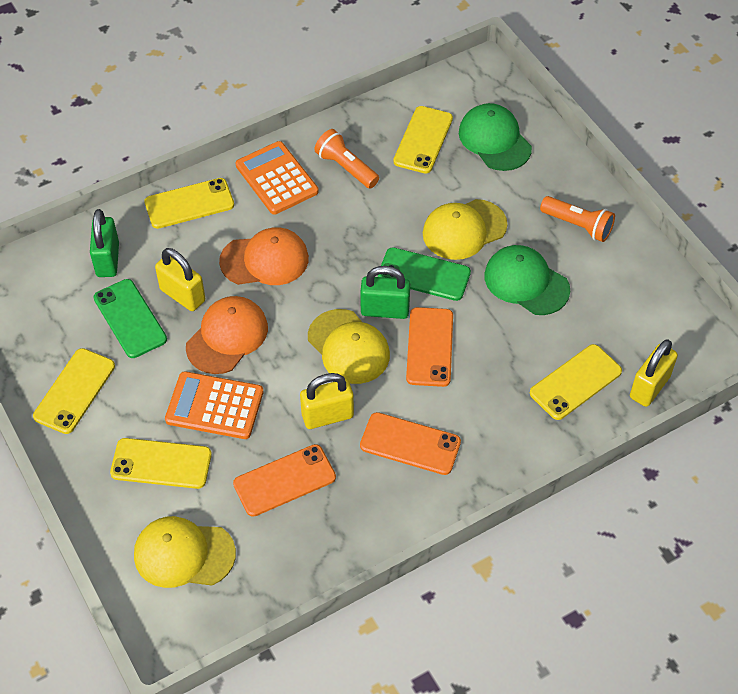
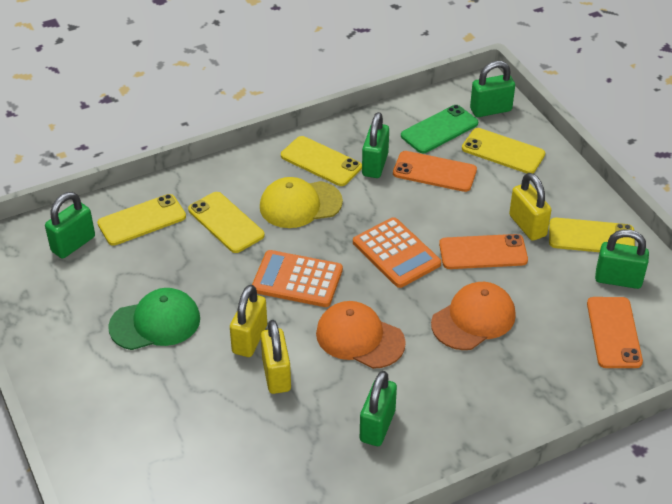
green cap: [459,103,532,171] [484,245,570,315] = 2 -> [108,288,200,350] = 1
green padlock: [90,209,119,277] [360,266,410,319] = 2 -> [45,192,95,258] [360,371,397,446] [362,112,389,178] [470,61,515,117] [595,229,649,289] = 5
green phone: [93,279,167,358] [378,247,471,301] = 2 -> [401,105,478,153] = 1
orange flashlight: [314,129,379,189] [540,196,615,242] = 2 -> none = 0
yellow cap: [134,516,236,588] [308,309,390,384] [423,199,507,260] = 3 -> [260,177,343,228] = 1

